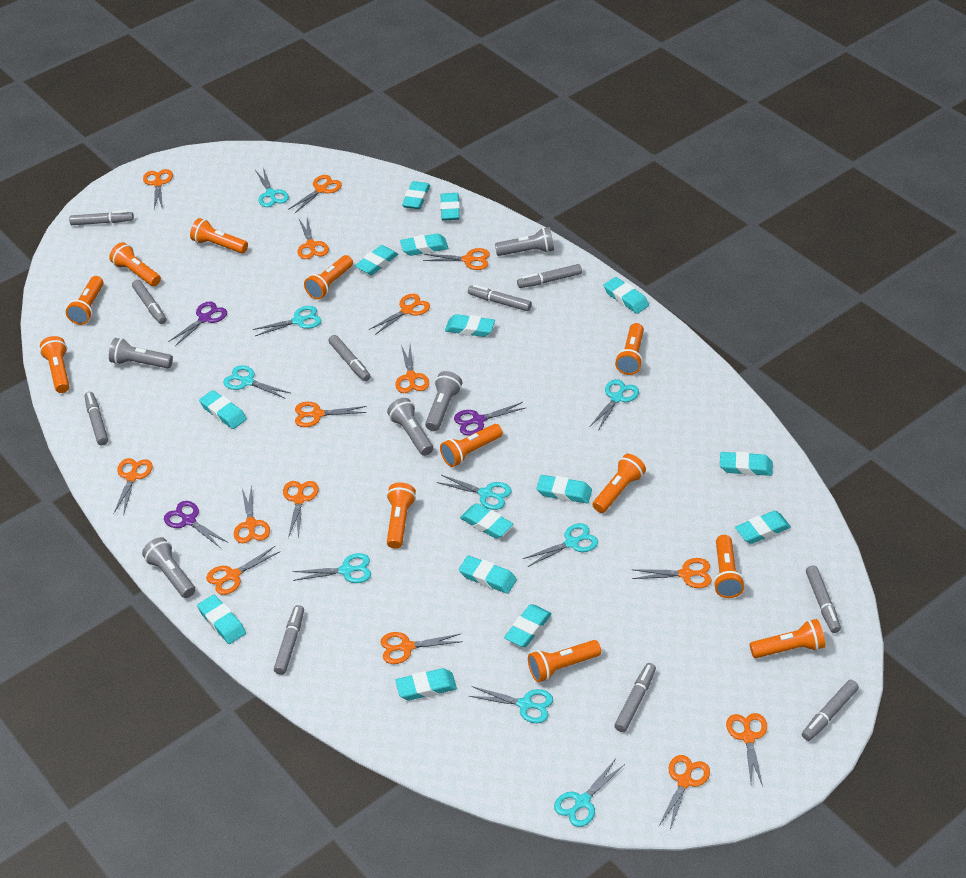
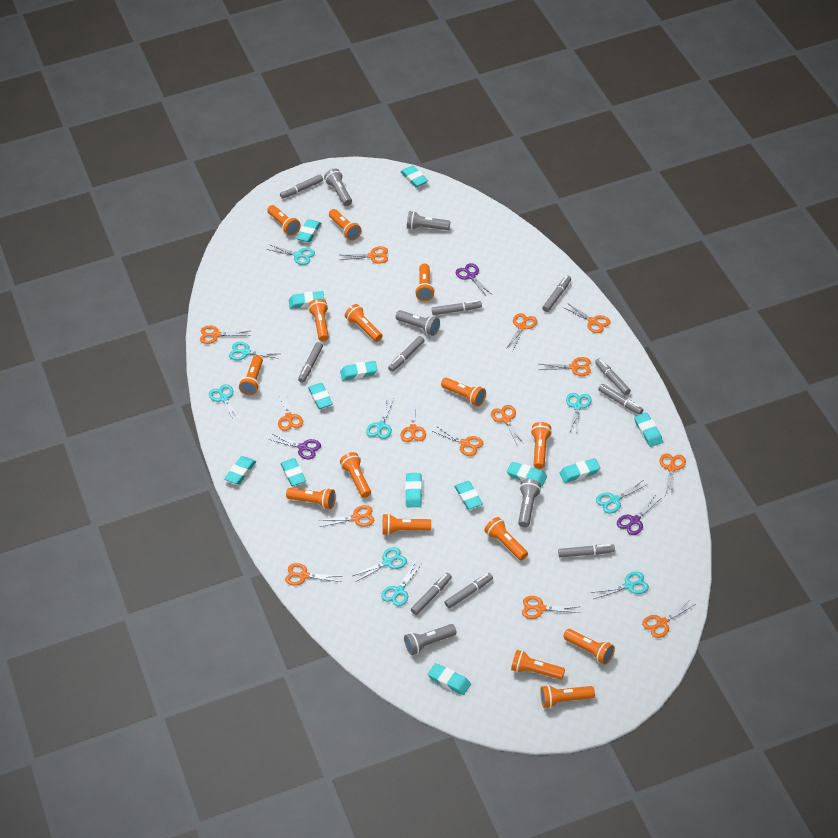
orange flashlight: [40,336,69,393] [66,276,104,325] [109,242,161,286] [190,218,248,254] [304,255,353,299] [387,482,416,549] [440,424,503,467] [528,640,601,682] [593,454,646,513] [615,323,644,375] [713,535,745,598] [750,619,825,658] = 12 -> [239,355,263,395] [267,205,301,236] [286,488,336,509] [309,299,329,341] [329,209,362,241] [340,452,371,498] [345,304,383,342] [383,513,431,535] [415,264,435,301] [441,378,486,406] [484,517,528,560] [511,650,565,680] [531,422,552,469] [540,685,595,708] [563,629,615,665] = 15
orange scissors: [113,458,153,516] [143,169,173,209] [206,546,281,595] [234,485,270,543] [283,481,319,539] [288,175,342,213] [295,402,367,427] [297,218,329,259] [369,294,430,335] [380,632,463,664] [395,345,429,393] [423,248,490,270] [631,558,712,588] [658,755,710,829] [726,713,767,786] = 15 -> [200,325,251,344] [278,391,303,431] [285,563,341,586] [318,505,374,527] [340,246,388,264] [400,401,426,442] [432,426,483,456] [491,405,524,445] [506,313,537,351] [522,596,580,619] [538,357,591,376] [563,304,611,333] [642,600,695,638] [659,453,686,495] = 14
turquoise eraser: [197,595,246,644] [199,390,247,429] [355,245,398,275] [395,668,457,700] [400,233,448,256] [402,181,430,209] [440,193,460,221] [445,314,495,337] [459,556,517,594] [460,503,513,539] [504,604,552,647] [537,475,592,503] [603,277,649,314] [720,451,773,476] [735,511,791,544] = 15 -> [224,456,256,484] [280,458,306,486] [289,291,324,309] [296,219,321,242] [308,383,333,409] [340,361,378,381] [401,165,428,187] [405,473,422,507] [428,663,471,695] [454,481,483,510] [507,462,547,487] [560,458,600,483] [634,412,663,447] = 13

